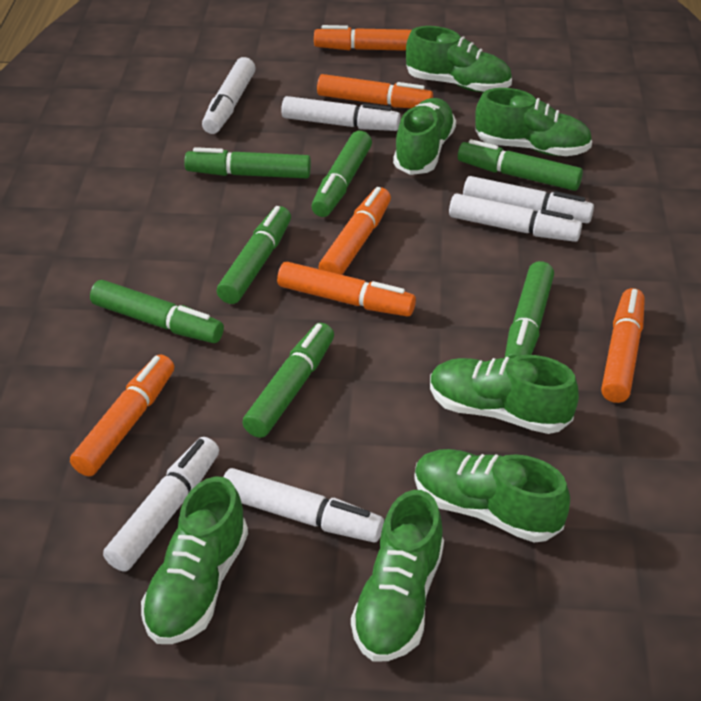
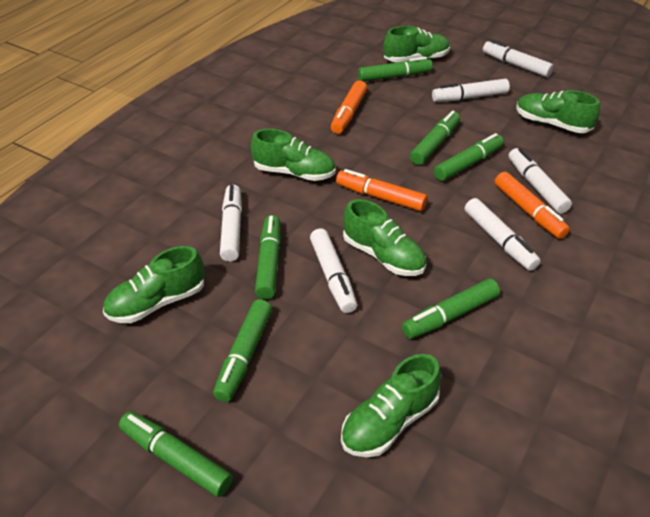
green shoe: [141,476,248,644] [351,490,444,662] [393,98,456,175] [406,26,512,92] [414,449,570,542] [430,355,579,434] [475,88,592,156] = 7 -> [103,246,205,323] [251,129,335,181] [341,354,441,457] [343,199,426,276] [384,26,450,62] [516,90,600,133] = 6
orange marker: [70,354,174,476] [277,262,416,316] [314,25,411,51] [317,74,433,108] [318,187,391,275] [601,288,645,403] = 6 -> [331,81,367,134] [336,169,427,211] [495,172,570,239] = 3

